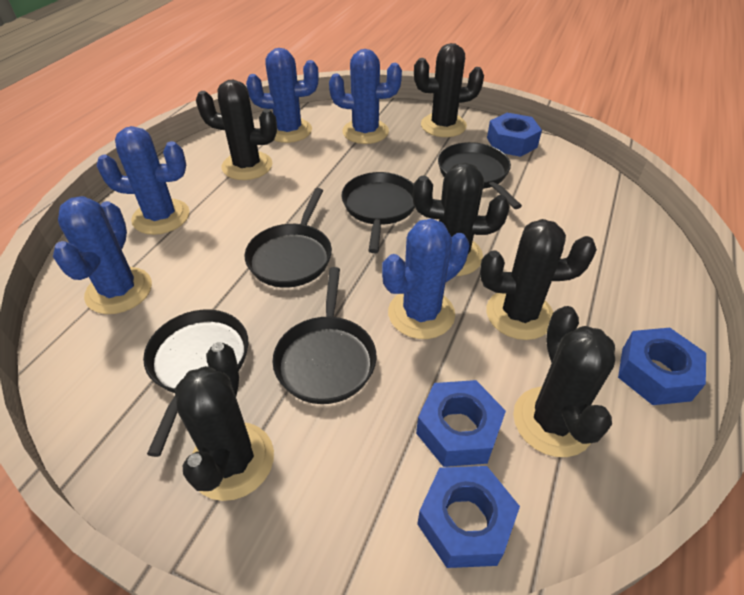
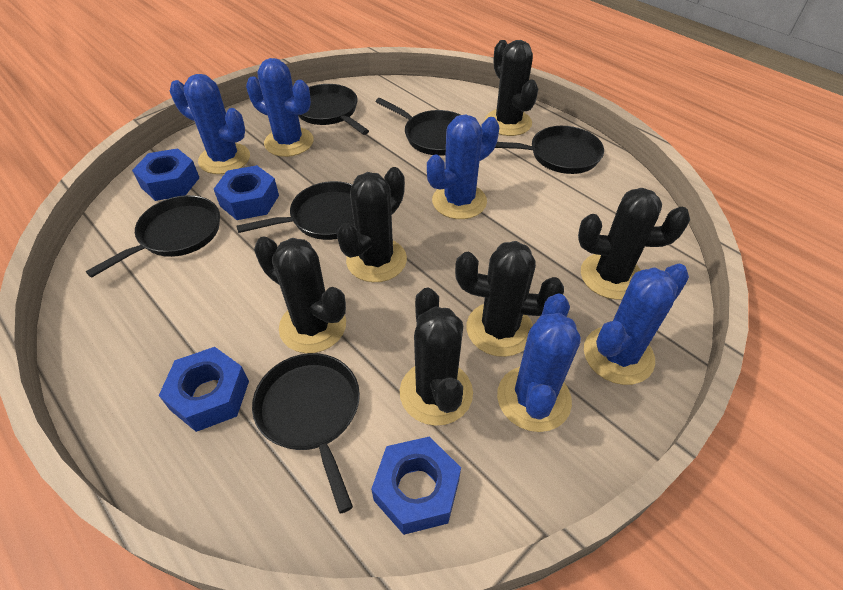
black pan: [143,310,248,457] [245,188,332,288] [273,267,377,404] [342,172,415,253] [438,142,522,209] = 5 -> [86,195,220,278] [236,181,355,240] [252,353,360,513] [298,84,369,135] [376,98,460,156] [495,126,604,174] = 6

